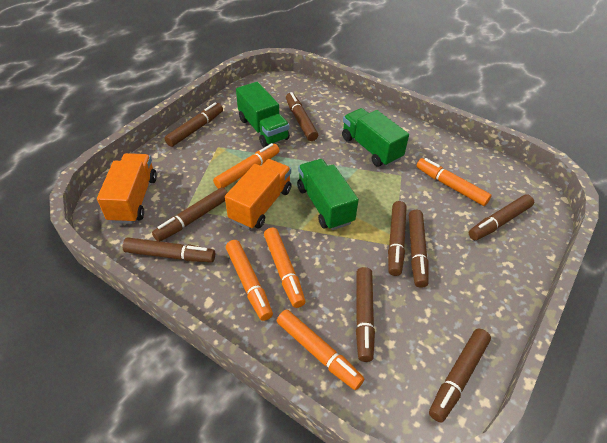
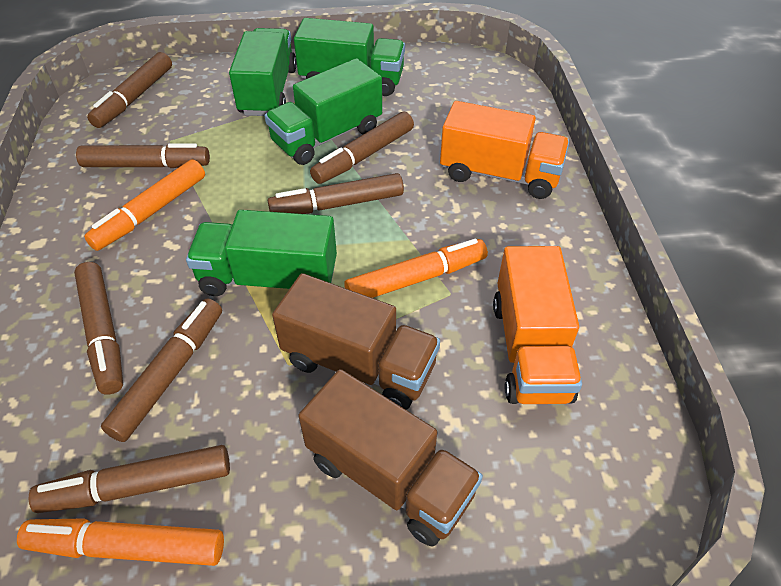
brown marker: [122,237,215,262] [152,187,228,242] [164,102,223,147] [286,92,318,141] [356,267,375,362] [388,201,407,276] [409,210,428,288] [429,329,491,422] [469,194,534,240] = 9 -> [29,445,230,513] [74,262,123,395] [76,143,210,168] [87,52,172,128] [101,298,222,442] [268,173,404,214] [310,112,414,184] = 7
brown truck: none = 0 -> [272,273,440,410] [298,369,483,547] = 2
green truck: [236,82,290,147] [297,159,359,230] [342,108,409,167] = 3 -> [186,210,337,296] [229,28,297,116] [265,58,382,165] [294,18,405,96] = 4
orange marker: [213,143,280,189] [226,240,273,321] [264,228,306,308] [277,310,364,390] [416,158,492,206] = 5 -> [17,518,224,566] [84,159,205,251] [344,239,488,298] = 3

